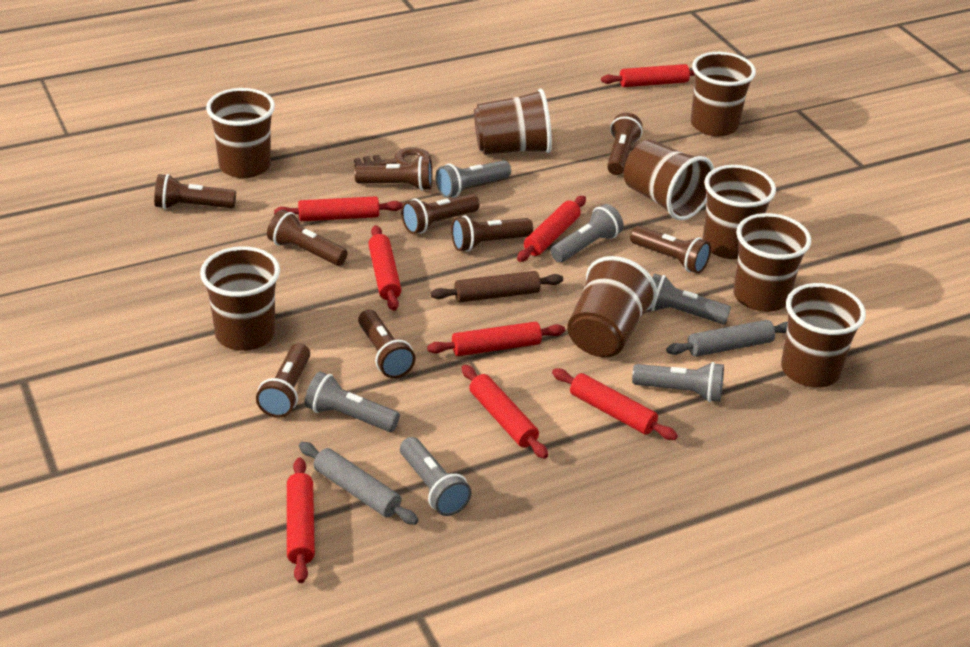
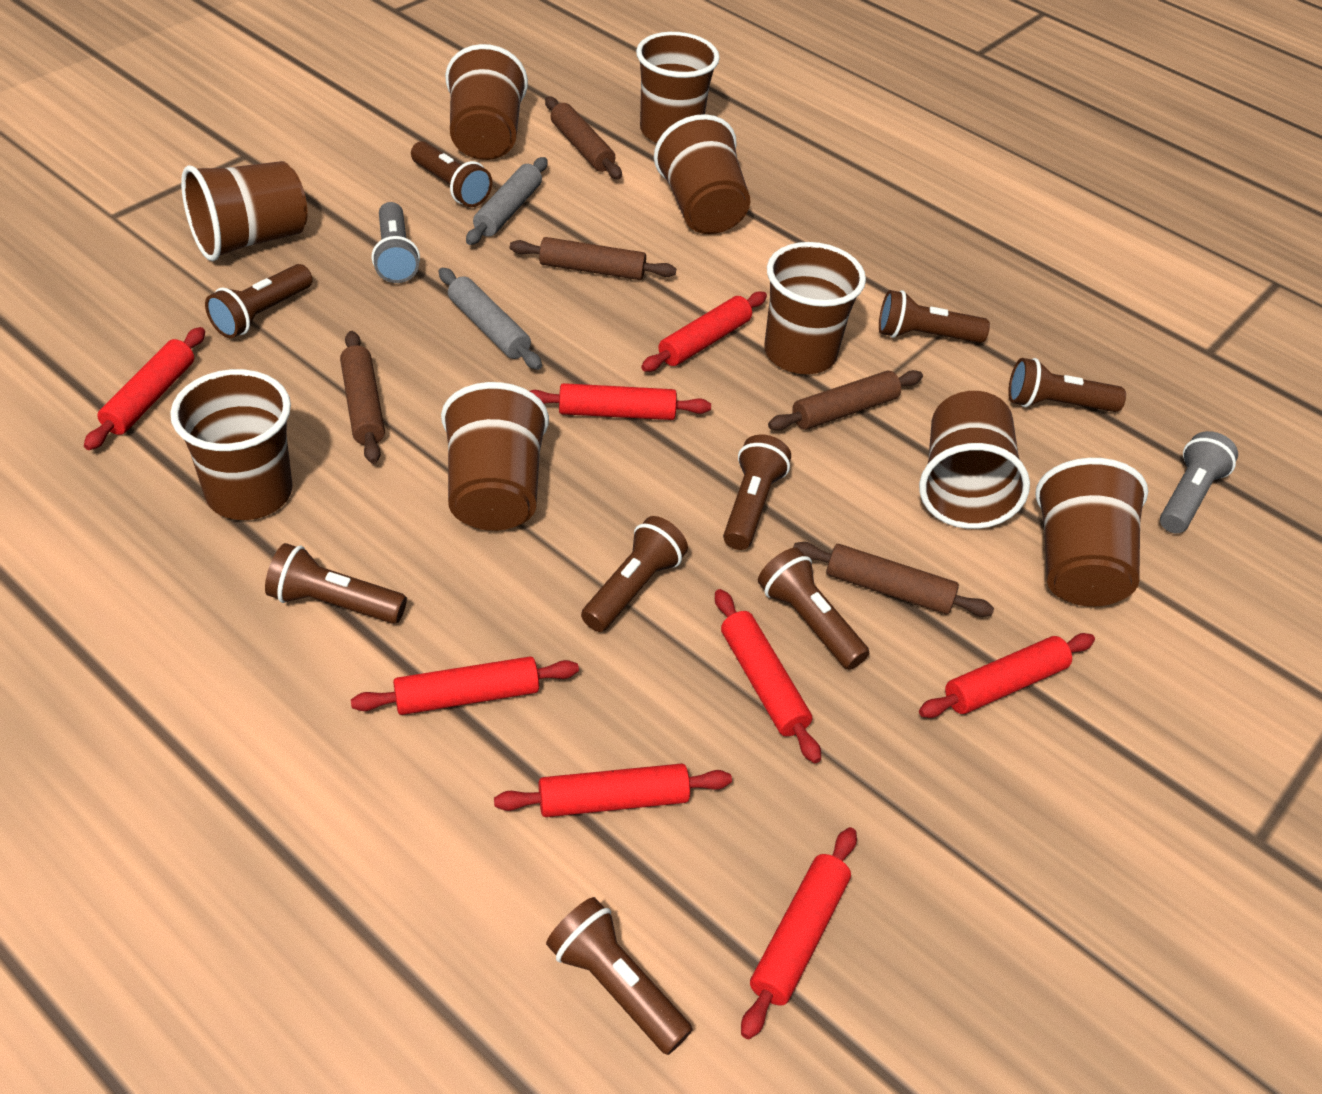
brown key: [354,147,431,167] = 1 -> none = 0
brown rolling pin: [431,271,563,302] = 1 -> [340,331,385,464] [510,237,676,280] [545,96,622,179] [768,370,923,431] [793,542,994,617] = 5
grey flashlight: [305,372,400,432] [400,437,472,516] [436,160,511,198] [550,204,624,262] [632,362,724,402] [650,273,731,324] = 6 -> [372,202,420,283] [1160,431,1238,533] = 2

